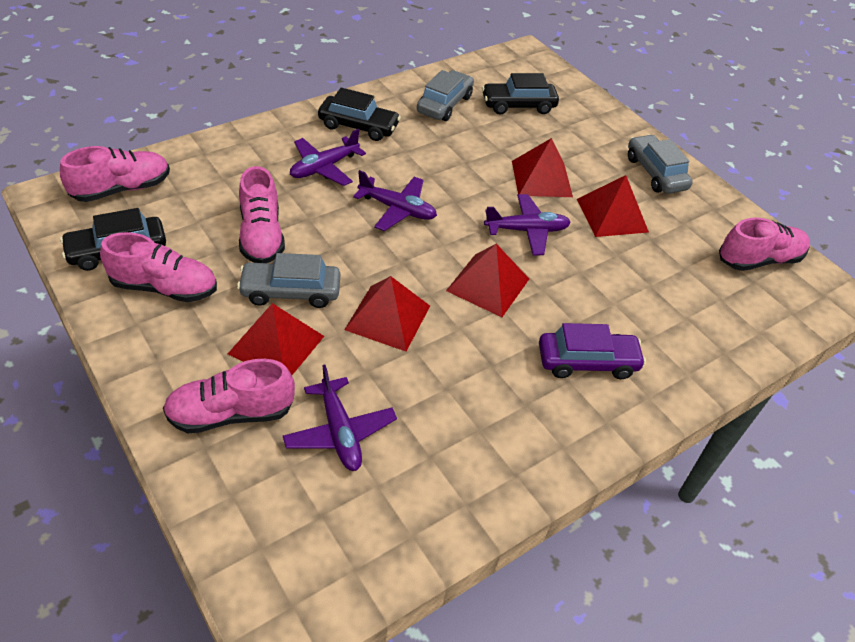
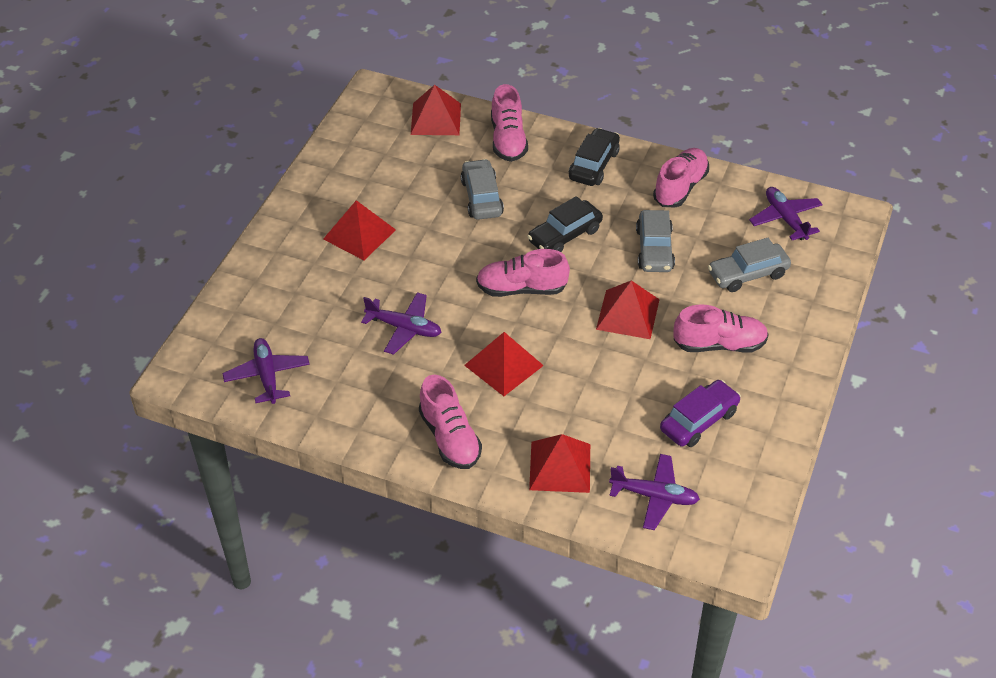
black car: [60,208,166,271] [318,88,401,141] [482,73,559,114] = 3 -> [527,196,603,252] [569,128,620,186] = 2

